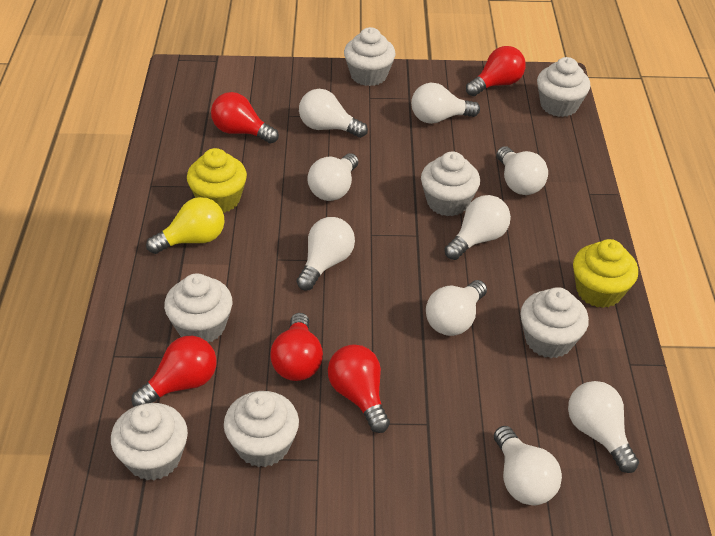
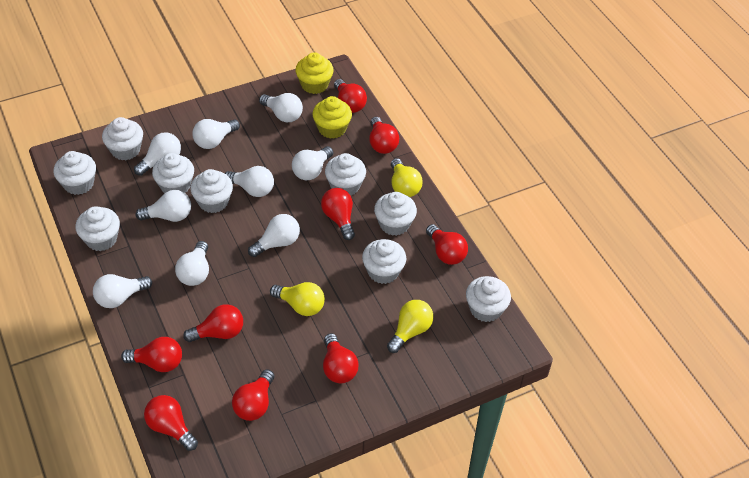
red light bulb: [132,336,217,407] [211,92,279,144] [270,313,323,381] [328,344,390,433] [466,46,526,96] = 5 -> [121,337,182,372] [144,395,198,451] [183,304,243,342] [232,369,275,421] [321,188,355,240] [323,333,359,383] [334,79,367,113] [369,117,399,154] [426,224,468,265] = 9
white cupcake: [111,403,188,480] [164,273,232,343] [224,391,299,467] [344,27,395,86] [421,151,480,216] [520,287,589,358] [537,57,590,117] = 7 -> [53,151,96,195] [75,206,120,251] [102,117,143,160] [152,153,194,194] [190,169,233,213] [325,153,366,196] [362,239,406,284] [374,192,417,236] [466,276,511,322] = 9
yellow light bulb: [146,197,225,254] = 1 -> [270,282,325,316] [387,300,433,353] [391,158,422,197] = 3

